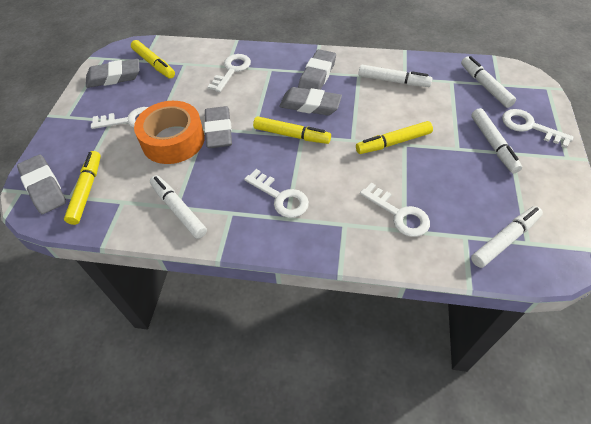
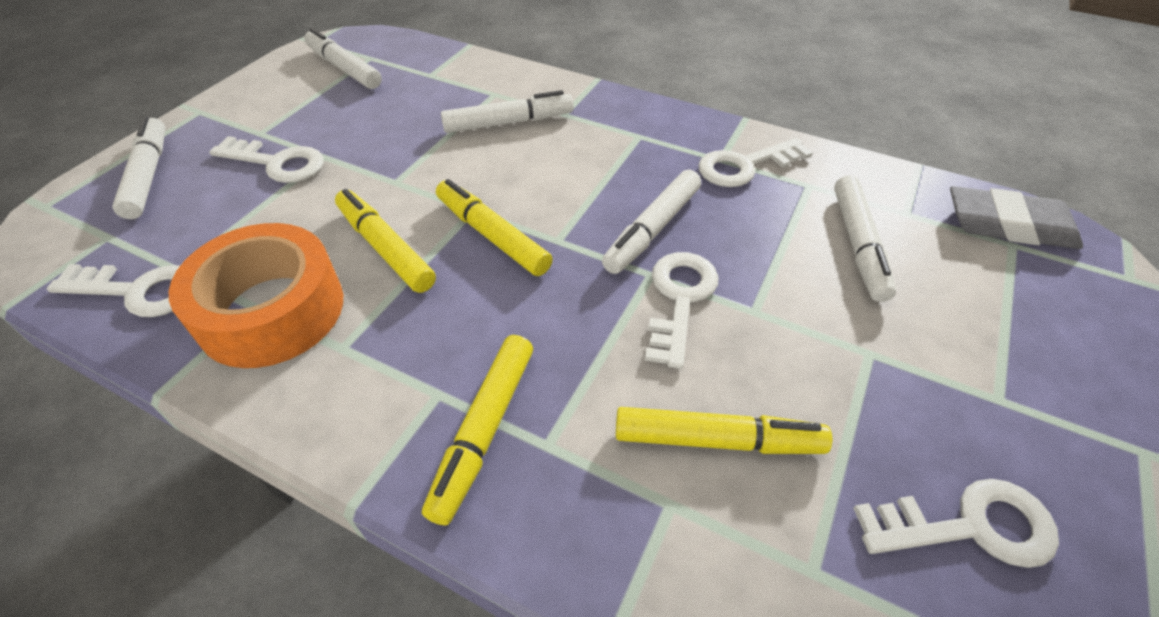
grey eraser: [17,155,66,214] [86,59,139,88] [204,106,232,148] [279,87,342,115] [298,49,336,90] = 5 -> [950,186,1083,249] = 1

